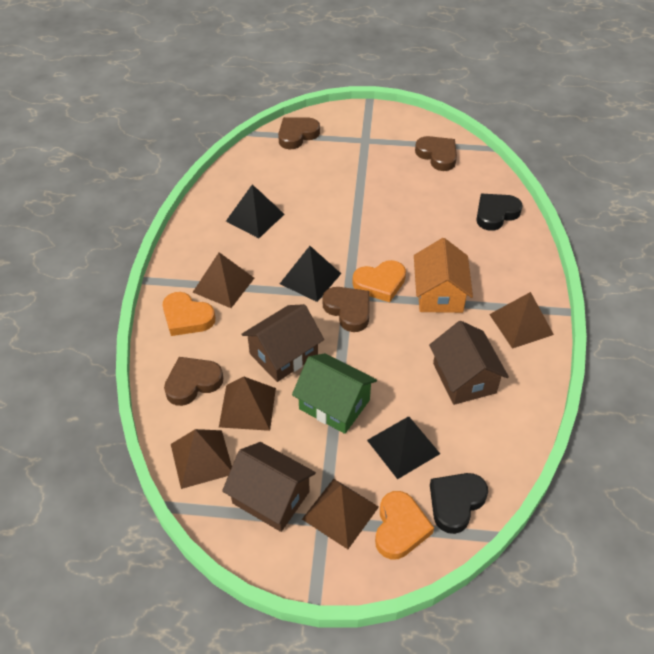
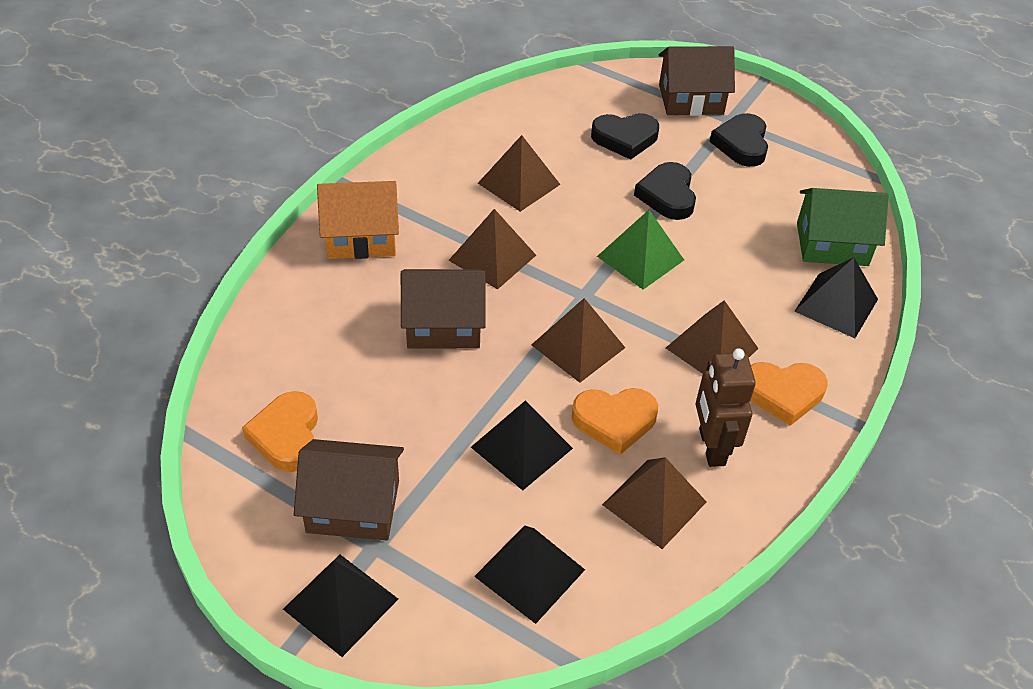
black heart: [430,473,488,534] [476,194,523,231] = 2 -> [591,113,659,160] [634,162,696,220] [709,113,768,167] = 3
black pyramid: [226,184,285,238] [280,246,341,302] [367,417,440,479] = 3 -> [283,555,398,657] [471,401,573,490] [474,525,585,624] [794,257,878,338] = 4
brown heart: [164,357,223,406] [278,117,320,149] [322,287,370,332] [415,136,457,171] = 4 -> none = 0
brown robot: none = 0 -> [696,348,756,467] = 1
green pyramid: none = 0 -> [597,210,684,290] = 1

